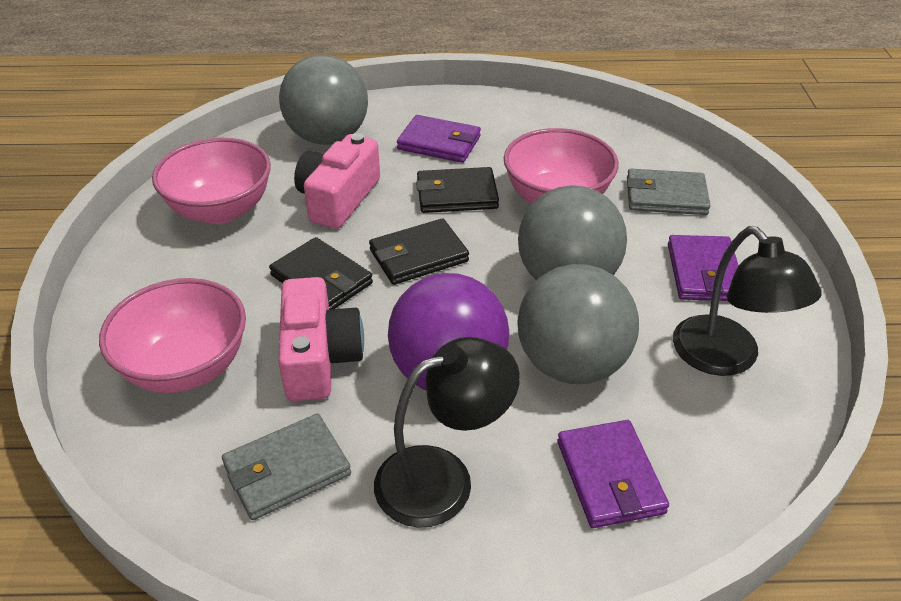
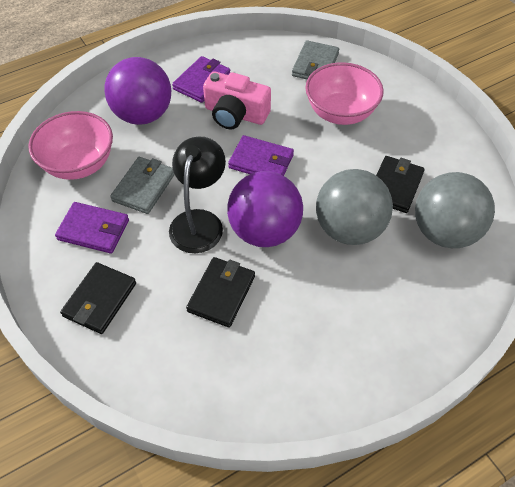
black lamp: [374,337,520,528] [673,226,822,376] = 2 -> [169,137,226,253] = 1
grey ball: [279,54,368,145] [517,264,639,384] [518,185,627,280] = 3 -> [316,169,393,245] [415,172,495,248] = 2
pink bowl: [99,278,246,393] [152,138,271,224] [504,128,619,204] = 3 -> [28,111,113,180] [305,62,384,125] = 2
pink camera: [278,277,364,401] [294,133,380,229] = 2 -> [203,71,271,129] = 1
purple ball: [388,273,509,390] = 1 -> [104,57,171,125] [227,171,303,247] = 2

